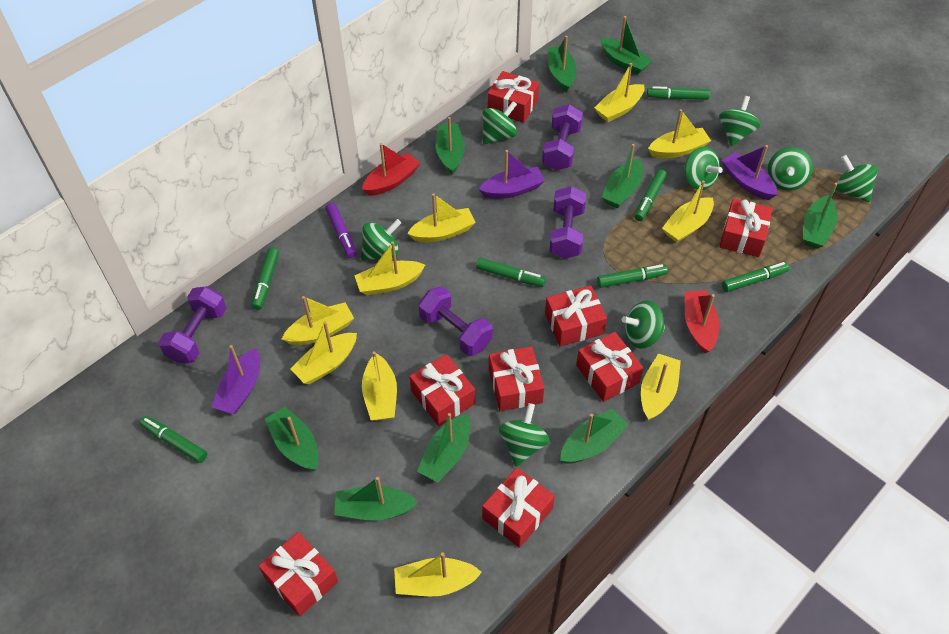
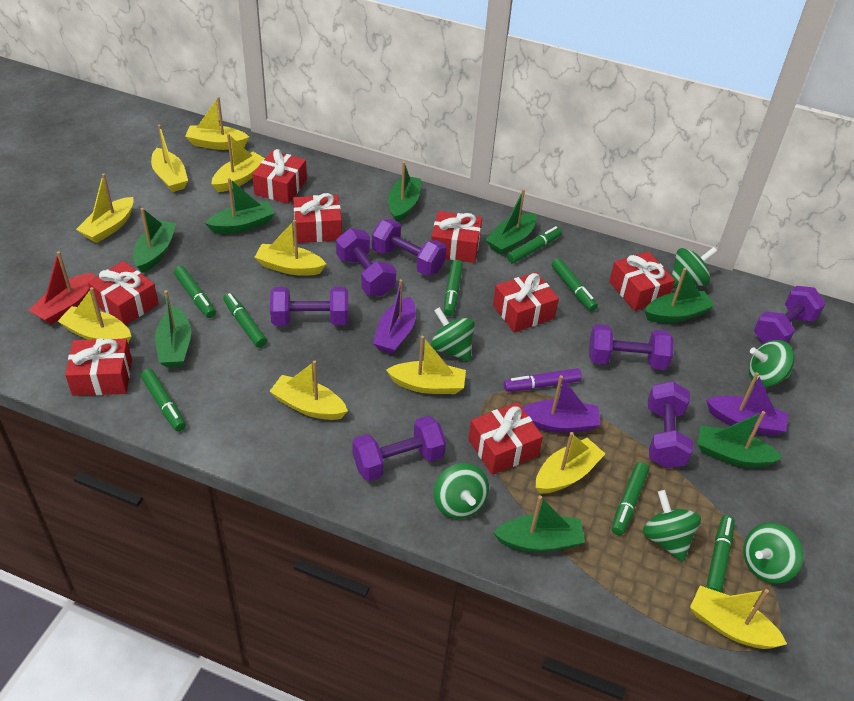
green boat: [265,407,319,471] [334,477,418,521] [417,413,471,482] [436,117,465,175] [548,36,577,92] [560,409,628,464] [600,16,652,75] [602,144,643,208] [803,183,838,249] = 9 -> [133,208,177,273] [155,290,191,367] [205,178,275,234] [388,161,421,222] [485,189,537,255] [493,495,585,552] [645,268,715,323] [698,411,783,468] = 8
green marker: [139,416,207,463] [252,248,279,310] [476,257,546,287] [597,264,668,288] [634,169,667,221] [647,86,710,100] [722,262,789,292] = 7 -> [141,369,186,431] [174,266,216,318] [223,293,267,348] [444,260,463,316] [507,226,562,263] [552,258,598,311] [612,462,649,535] [706,515,735,593] = 8
green spinning top: [361,219,401,261] [483,101,517,144] [499,403,550,467] [622,300,666,348] [683,147,723,190] [719,96,760,147] [768,147,813,191] [836,155,878,202] = 8 -> [431,307,475,362] [434,463,489,519] [643,490,701,562] [672,247,717,286] [743,523,803,584] [749,340,794,386] = 6
purple dumbbell: [159,286,226,364] [418,286,493,356] [542,104,583,170] [549,186,586,259] = 4 -> [270,287,348,326] [336,228,396,296] [353,416,446,481] [372,219,446,276] [589,324,674,370] [648,381,693,468] [754,286,826,344] = 7
red boat: [362,143,420,196] [685,290,720,353] = 2 -> [29,251,94,324] = 1

